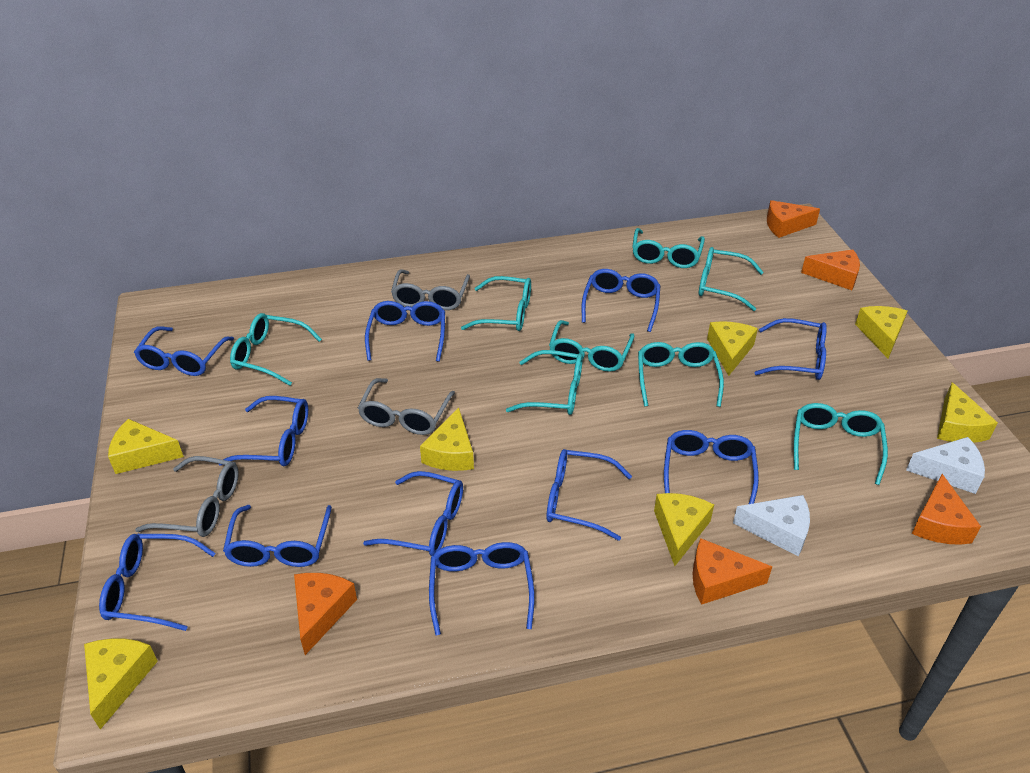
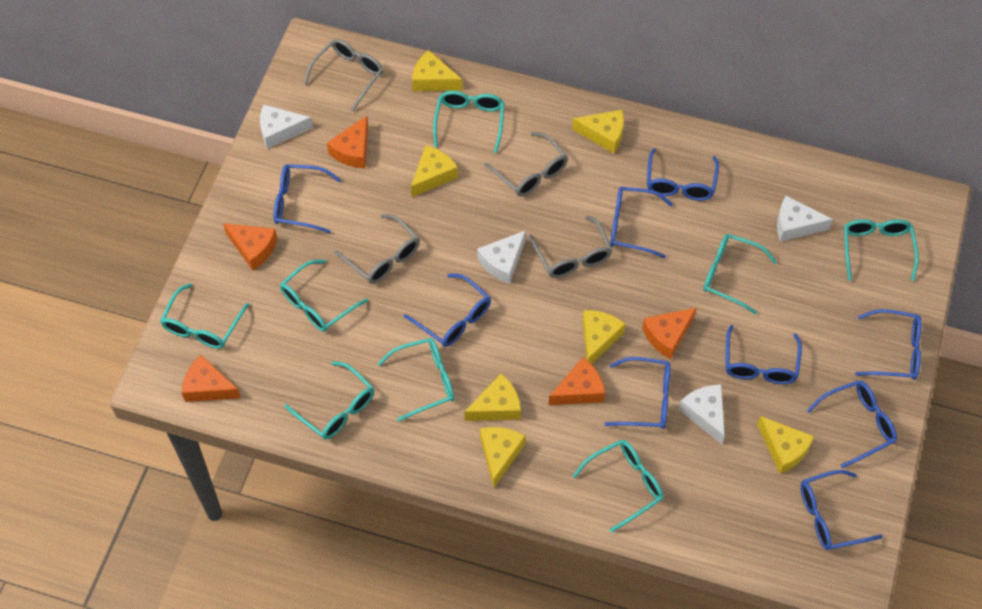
blue glasses: [99,534,216,631] [134,326,234,376] [219,396,308,466] [223,505,332,567] [363,471,463,556] [365,301,445,362] [429,542,535,635] [546,449,632,541] [582,269,661,332] [664,430,759,504] [755,318,827,380] = 11 -> [274,164,341,233] [404,274,491,347] [604,357,671,429] [610,187,673,259] [647,148,719,201] [725,325,802,384] [800,470,883,551] [807,380,897,468] [855,309,922,380] = 9
grey glasses: [135,456,238,537] [358,378,455,435] [391,269,470,310] = 3 -> [304,39,383,112] [334,214,420,284] [484,132,568,196] [529,215,612,278] = 4
white cheese: [733,495,810,557] [906,437,985,494] = 2 -> [260,104,313,149] [477,230,526,284] [678,384,725,444] [777,196,833,242] = 4

